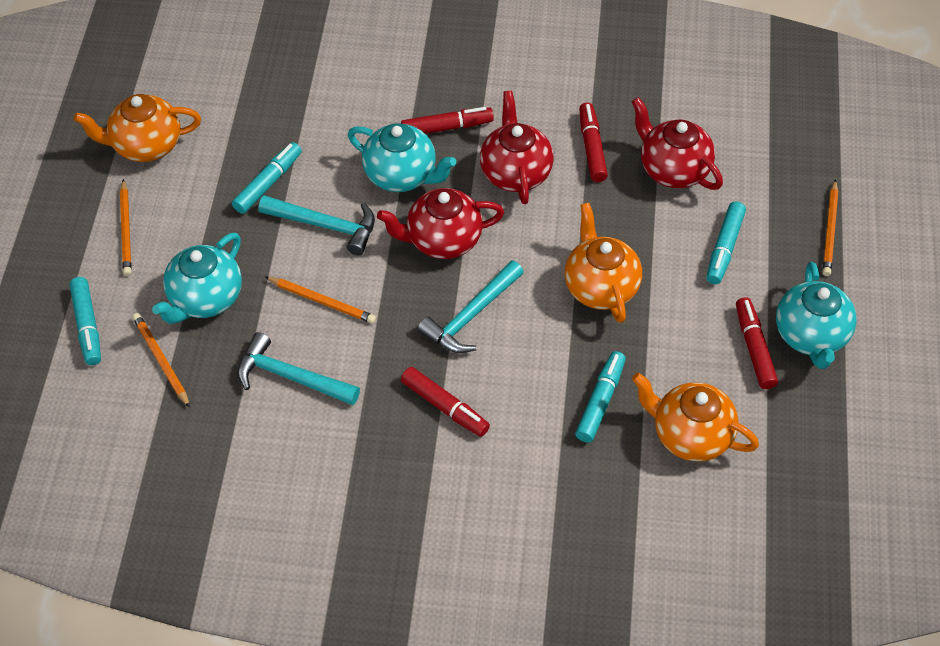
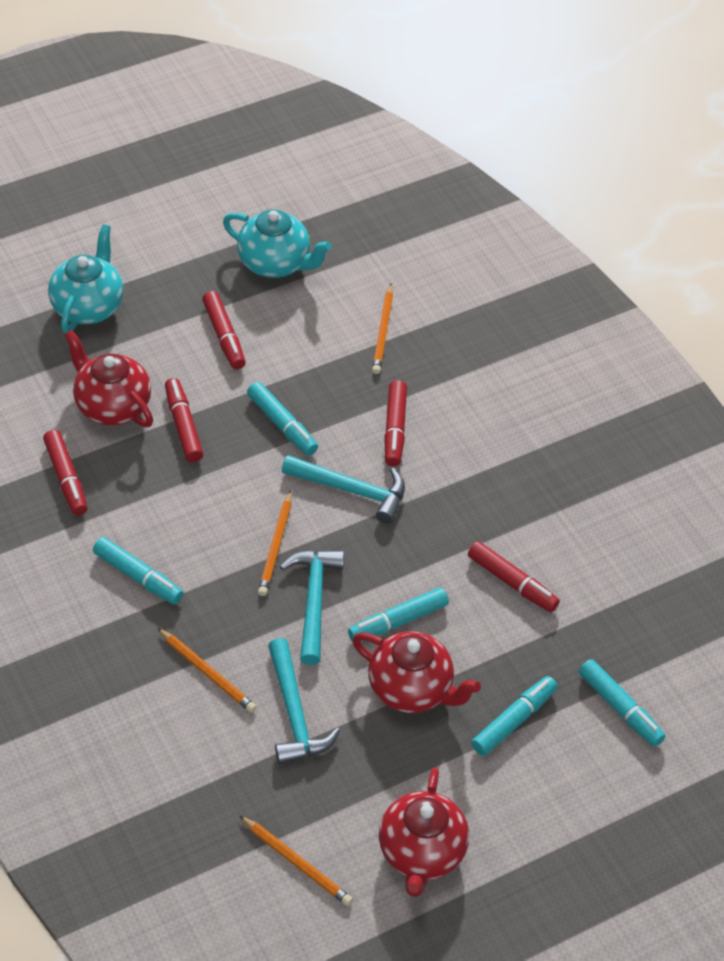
orange teapot: [74,94,201,162] [565,203,642,323] [632,373,759,462] = 3 -> none = 0
red marker: [401,107,494,134] [401,367,490,437] [579,103,608,182] [736,297,778,389] = 4 -> [43,430,88,516] [165,378,203,462] [202,291,246,369] [384,380,407,466] [468,541,560,612] = 5
turquoise marker: [69,277,101,365] [232,142,302,214] [575,351,626,442] [706,201,746,285] = 4 -> [93,537,183,604] [247,382,318,456] [348,587,449,642] [471,676,558,756] [579,659,666,747] = 5
turquoise teapot: [152,233,242,324] [348,123,456,192] [776,261,857,369] = 3 -> [48,225,123,334] [223,209,332,278] = 2

